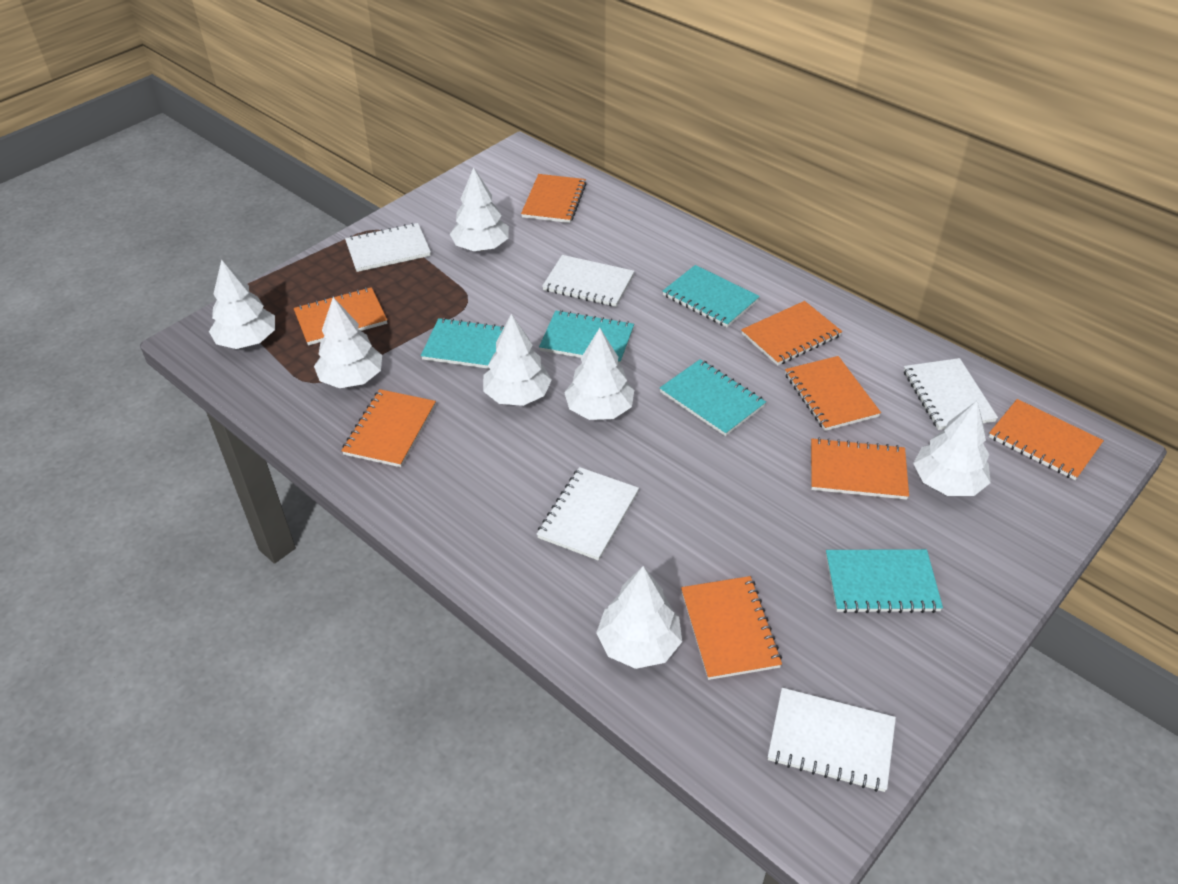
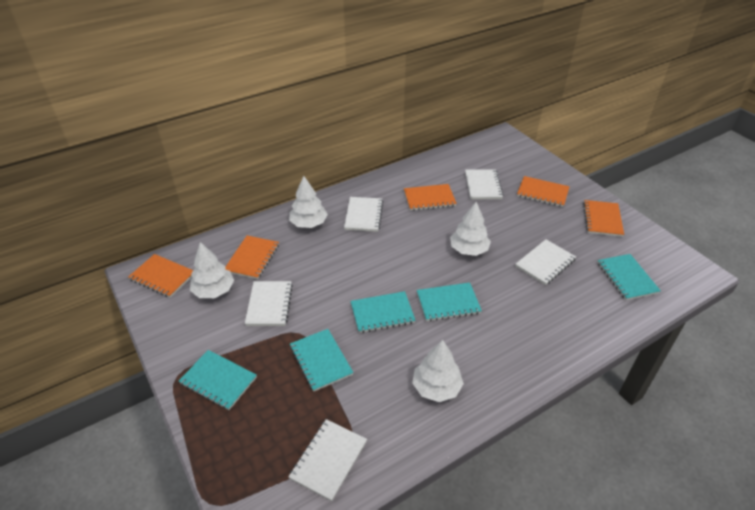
orange notebook: [294,287,387,345] [342,389,436,467] [521,174,586,223] [681,576,782,680] [741,301,842,366] [785,356,881,431] [811,438,909,500] [989,399,1104,480] = 8 -> [128,254,193,298] [225,235,279,279] [404,184,457,211] [517,176,570,207] [583,200,624,237] = 5
white tree: [209,259,275,349] [314,297,382,388] [450,167,509,251] [483,314,552,406] [564,328,634,420] [596,566,682,669] [913,401,991,496] = 7 -> [190,242,234,298] [289,176,328,228] [412,340,464,402] [450,202,491,256] = 4

